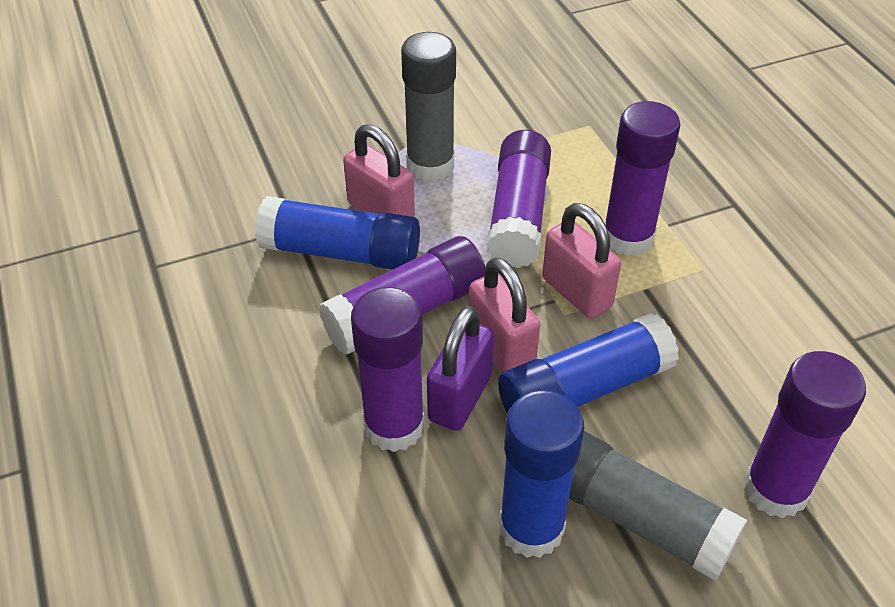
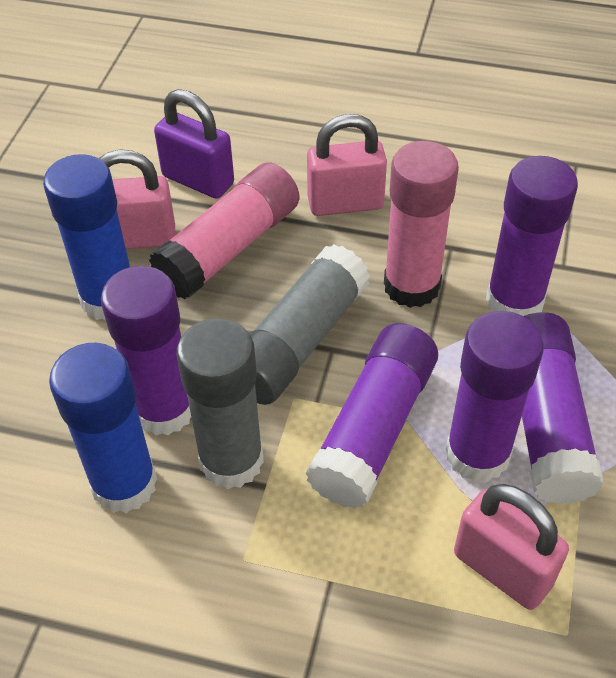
blue glue stick: [255,196,420,270] [498,313,679,414] [499,390,584,558] = 3 -> [43,154,130,320] [49,343,157,513] = 2
pink glue stick: none = 0 -> [149,162,299,299] [384,141,459,308] = 2

